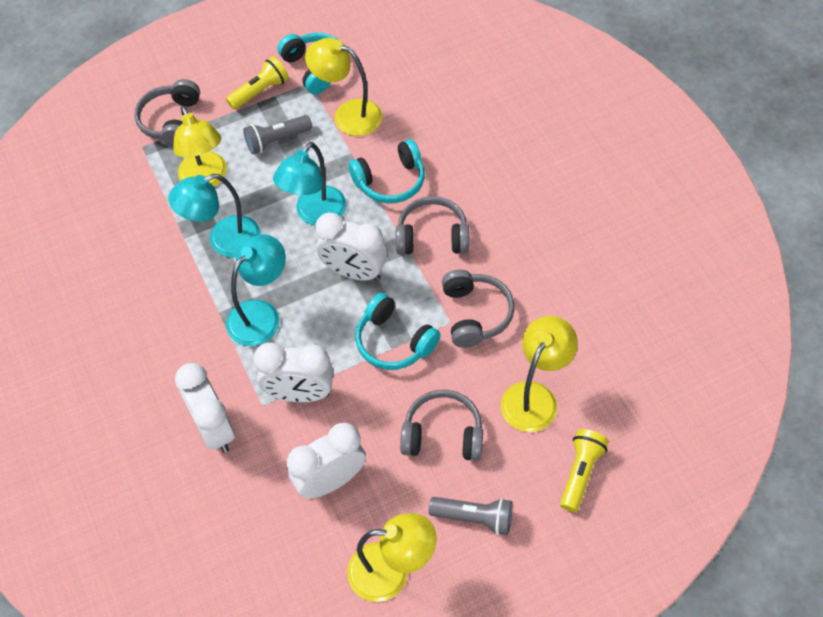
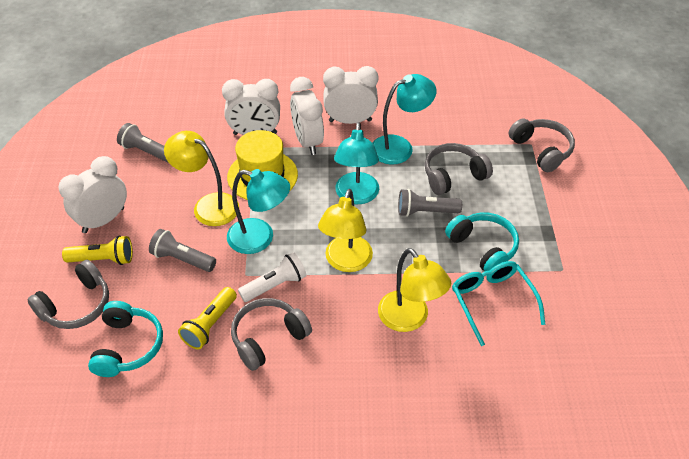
grey flashlight: [244,115,312,154] [429,497,513,535] = 2 -> [117,123,169,163] [149,229,216,272] [398,189,462,217] = 3
turquoise glasses: none = 0 -> [452,261,546,346] = 1
turquoise headphones: [278,33,340,94] [349,139,425,204] [355,293,441,370] = 3 -> [88,301,163,377] [445,212,519,271] = 2
white flashlight: none = 0 -> [238,252,307,302] = 1
yellow hat: none = 0 -> [227,130,298,200] = 1
yellow lamp: [173,106,227,187] [305,38,382,136] [347,513,437,602] [501,316,578,432] = 4 -> [164,131,239,226] [318,189,373,272] [378,248,451,332] = 3

